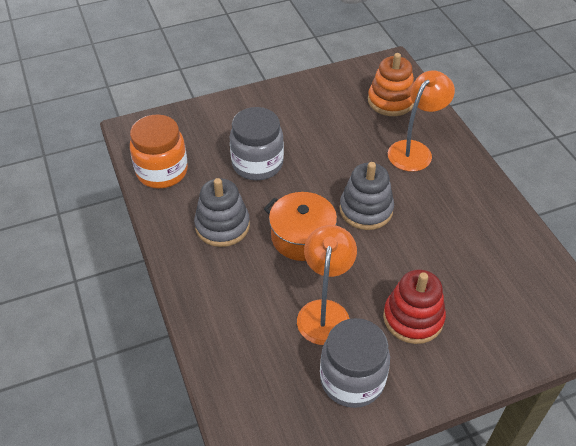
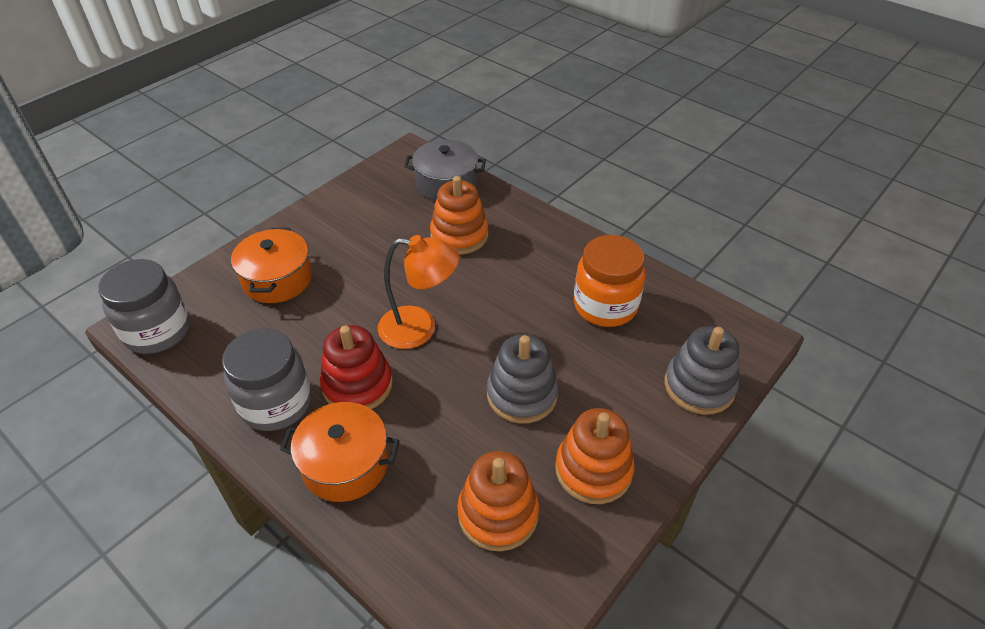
grey pot: none = 0 -> [404,140,486,201] = 1
orange lamp: [297,225,357,345] [388,70,455,171] = 2 -> [378,235,459,349] = 1
orange pot: [264,192,337,261] = 1 -> [231,228,312,303] [280,402,400,502] = 2
orange stacking toy: [368,53,414,116] = 1 -> [430,176,488,254] [457,451,539,551] [555,408,635,504] = 3

